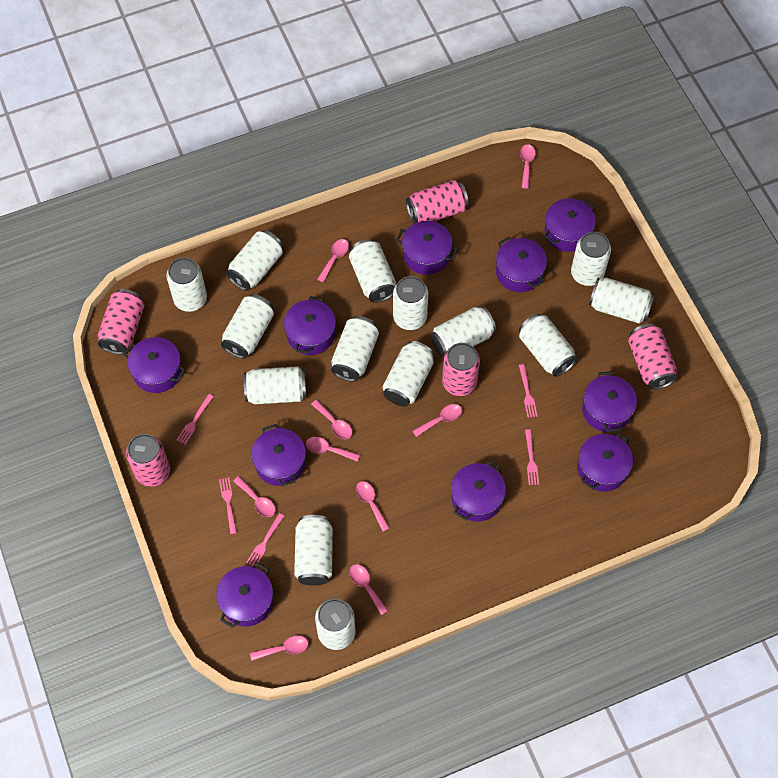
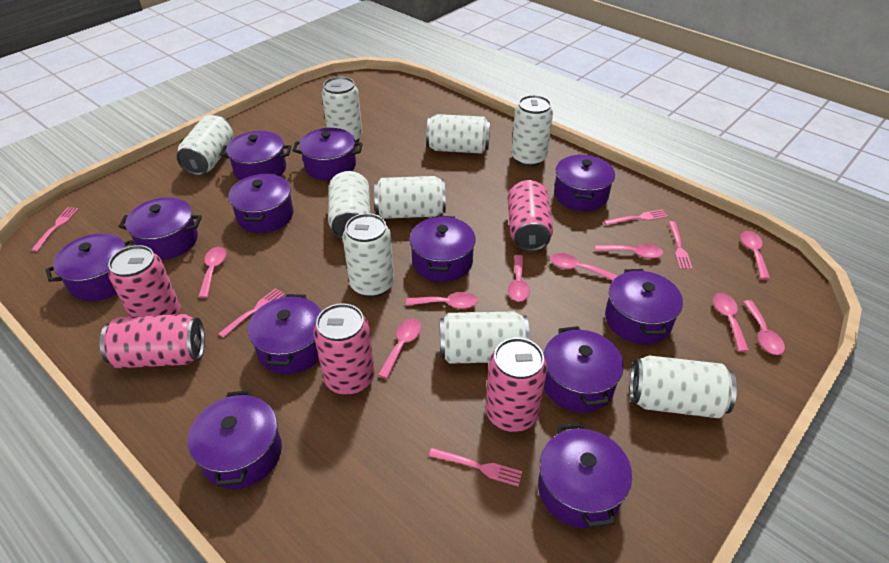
purple pot: [123,337,186,393] [216,562,273,628] [251,424,306,486] [284,296,336,355] [396,221,458,275] [451,461,506,522] [496,236,547,292] [544,198,596,252] [577,432,633,492] [582,371,637,432] = 10 -> [46,233,134,301] [118,197,202,260] [188,390,282,489] [220,131,292,180] [228,174,294,233] [248,294,322,374] [292,128,363,180] [409,215,476,282] [538,423,632,529] [543,326,624,413] [554,154,615,211] [605,269,683,344] = 12
white can: [167,258,207,312] [221,294,274,359] [226,230,283,291] [244,366,307,404] [294,515,333,586] [315,599,355,650] [331,316,379,382] [349,239,396,303] [382,341,434,407] [393,276,428,330] [431,306,496,358] [519,313,577,377] [571,232,611,286] [589,277,654,323] = 14 -> [176,115,234,175] [322,77,363,143] [328,171,371,239] [343,213,394,297] [374,176,446,219] [426,114,490,154] [440,312,530,364] [511,95,553,167] [630,356,737,418] = 9

